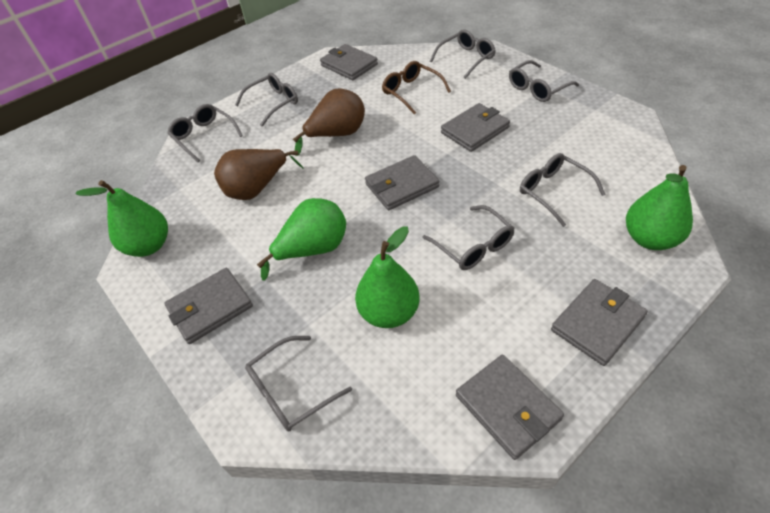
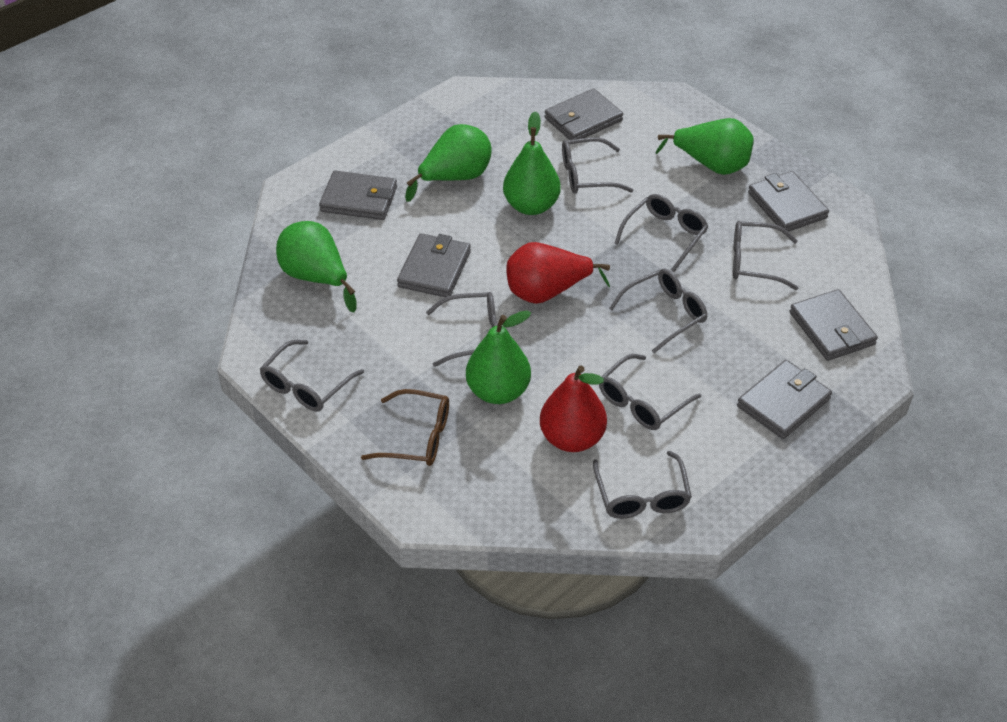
brown pear: [214,149,304,200] [293,89,365,156] = 2 -> none = 0
green pear: [75,180,168,257] [257,198,346,281] [355,226,419,328] [626,165,693,250] = 4 -> [276,221,356,312] [405,124,492,202] [466,310,531,404] [503,111,561,215] [656,118,754,175] = 5
grey glasses: [167,104,243,162] [235,73,298,127] [245,336,352,431] [422,205,515,270] [430,29,496,79] [509,60,579,102] [520,153,606,227] = 7 -> [260,340,364,412] [426,292,498,367] [562,137,633,194] [593,451,692,519] [599,354,701,430] [609,269,707,353] [614,194,708,272] [733,221,798,290] = 8
red pear: none = 0 -> [506,242,610,304] [540,366,607,452] = 2

